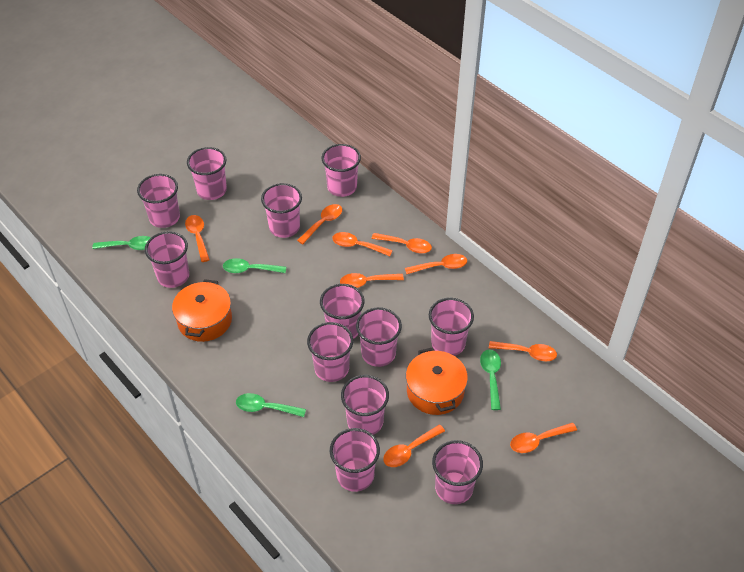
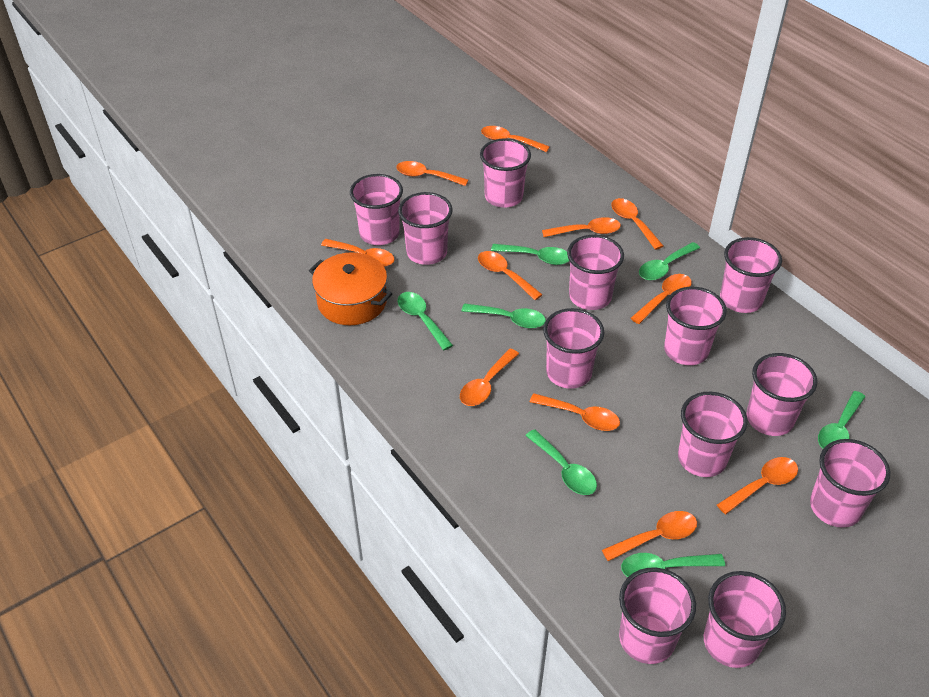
green spoon: [92,236,151,250] [223,258,286,273] [236,393,306,417] [480,350,501,410] = 4 -> [398,292,453,350] [461,303,546,328] [491,244,569,265] [525,429,597,495] [621,553,725,577] [639,242,700,280] [818,391,865,449] = 7
orange pot: [172,279,232,342] [406,347,468,415] = 2 -> [309,252,392,325] = 1
orange spoon: [185,215,210,262] [297,204,342,244] [332,232,393,256] [340,273,404,288] [371,233,432,254] [383,425,445,467] [405,254,467,274] [489,341,557,361] [510,423,577,453] = 9 -> [321,239,395,267] [396,161,468,186] [460,349,519,406] [478,251,543,300] [481,126,550,152] [530,393,620,431] [542,217,621,237] [602,511,697,561] [611,198,663,250] [631,274,692,324] [717,457,798,514] = 11

